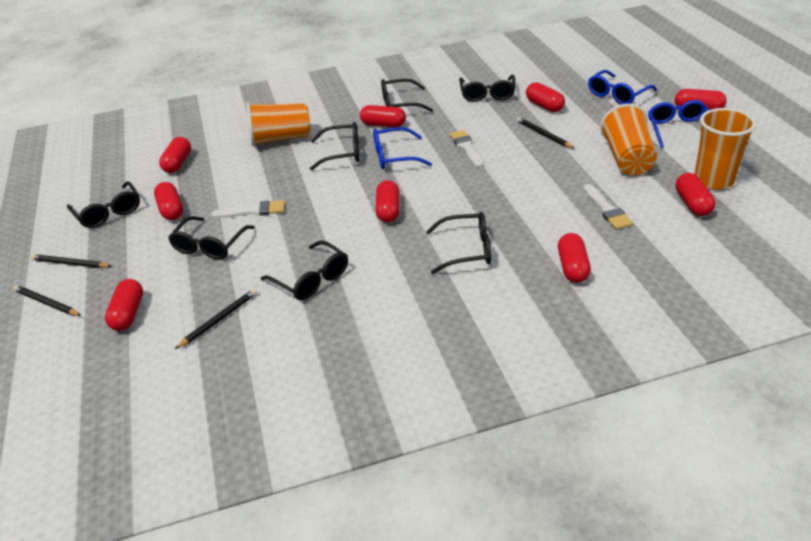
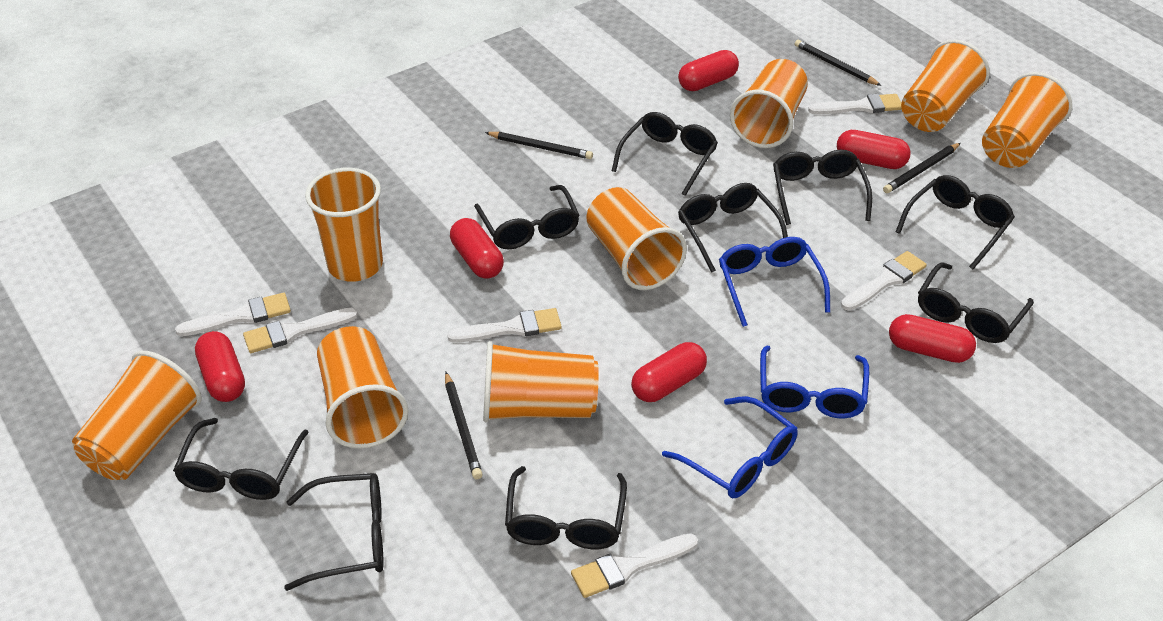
black glasses: [67,181,140,228] [168,216,255,260] [261,241,348,300] [310,122,359,171] [381,79,433,112] [426,212,492,274] [459,75,516,102] = 7 -> [173,418,309,500] [284,473,384,591] [474,185,580,249] [505,466,627,549] [612,112,718,196] [678,183,788,273] [773,150,872,225] [896,175,1015,269] [918,262,1034,343] = 9
orange cup: [247,103,311,147] [600,104,657,175] [695,108,756,190] = 3 -> [72,351,202,480] [305,168,383,282] [317,326,408,449] [483,341,599,422] [586,187,687,290] [730,59,808,148] [901,39,990,132] [982,72,1072,168] = 8
red capsule: [105,279,143,331] [154,182,183,220] [159,137,191,173] [360,105,406,127] [376,180,400,222] [526,82,565,112] [558,233,591,283] [675,89,727,110] [675,173,715,216] = 9 -> [195,331,245,402] [450,218,504,279] [631,342,707,402] [678,50,739,91] [837,130,911,169] [889,314,976,363] = 6
white brush: [211,200,285,218] [450,130,483,168] [583,184,633,230] = 3 -> [175,293,291,336] [243,308,358,353] [447,308,562,343] [571,533,698,598] [808,94,902,114] [841,251,927,311] = 6

